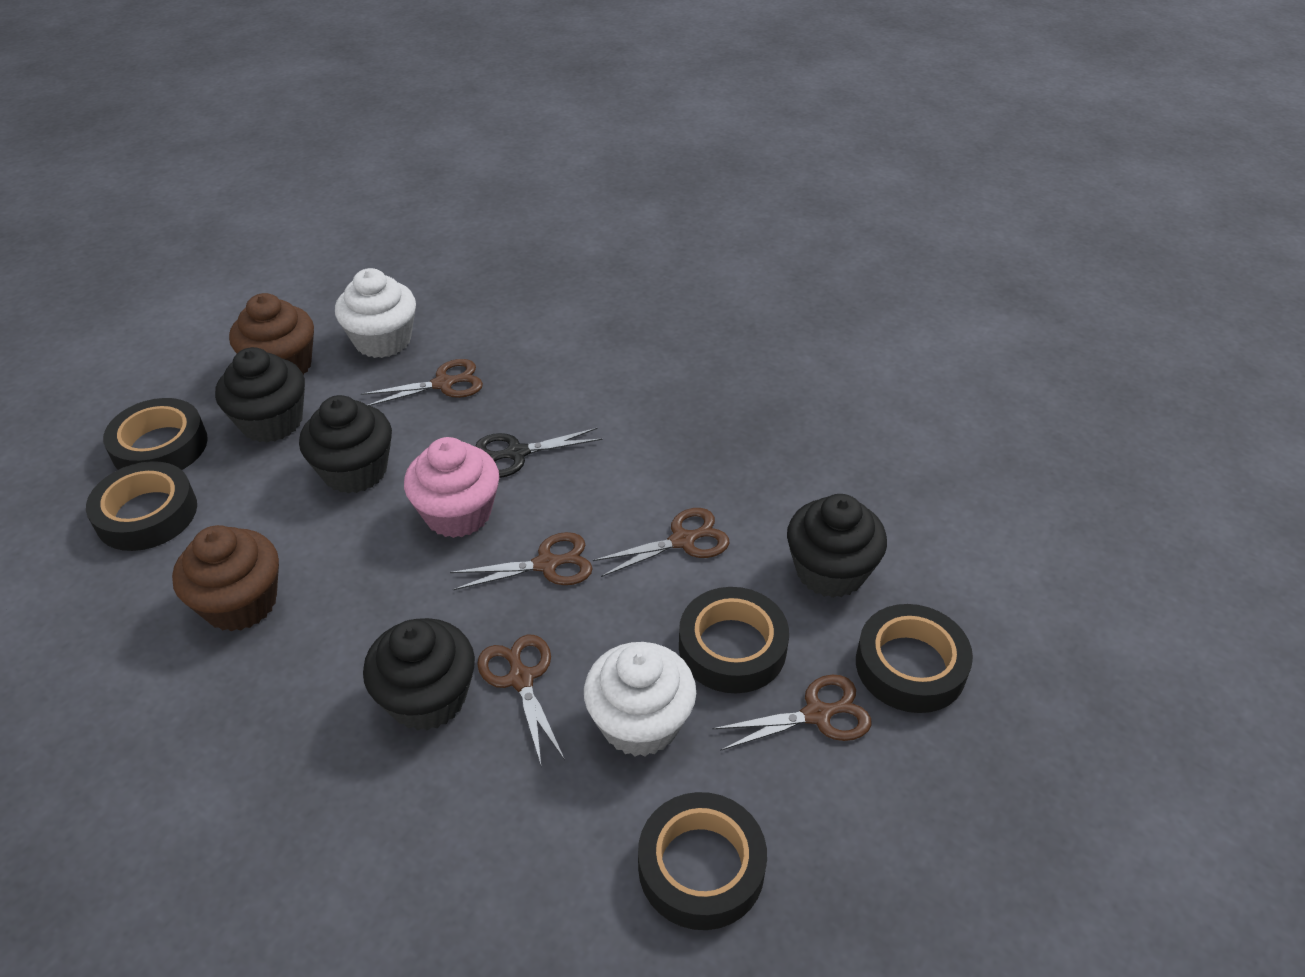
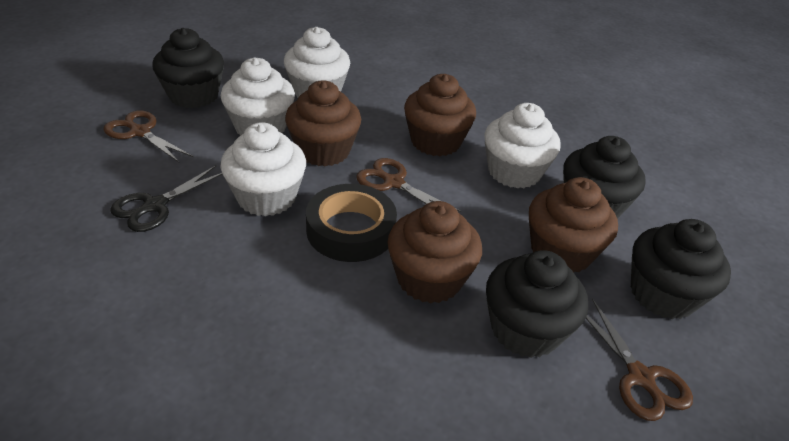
black tape: [86,461,197,551] [103,398,208,470] [638,792,767,930] [679,587,789,693] [856,604,973,713] = 5 -> [306,184,397,262] = 1
brown cupcake: [172,525,279,631] [229,293,314,376] = 2 -> [285,80,361,167] [387,201,482,303] [404,74,476,156] [529,177,618,273] = 4
brown scissors: [361,359,483,406] [450,532,593,590] [477,635,565,765] [593,508,729,577] [713,674,871,751] = 5 -> [103,111,193,162] [356,158,461,212] [586,298,693,421] = 3
pink cupcake: [404,437,499,538] = 1 -> none = 0
white cupcake: [335,268,416,358] [584,642,696,756] = 2 -> [220,122,306,217] [221,58,295,136] [284,27,350,98] [484,103,561,189] = 4

